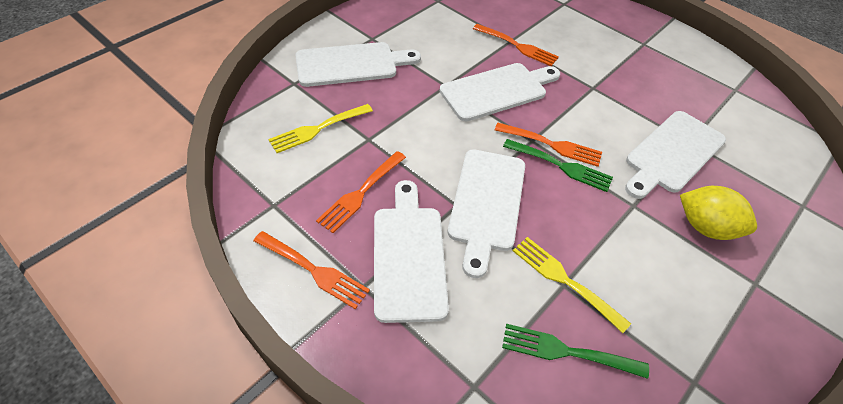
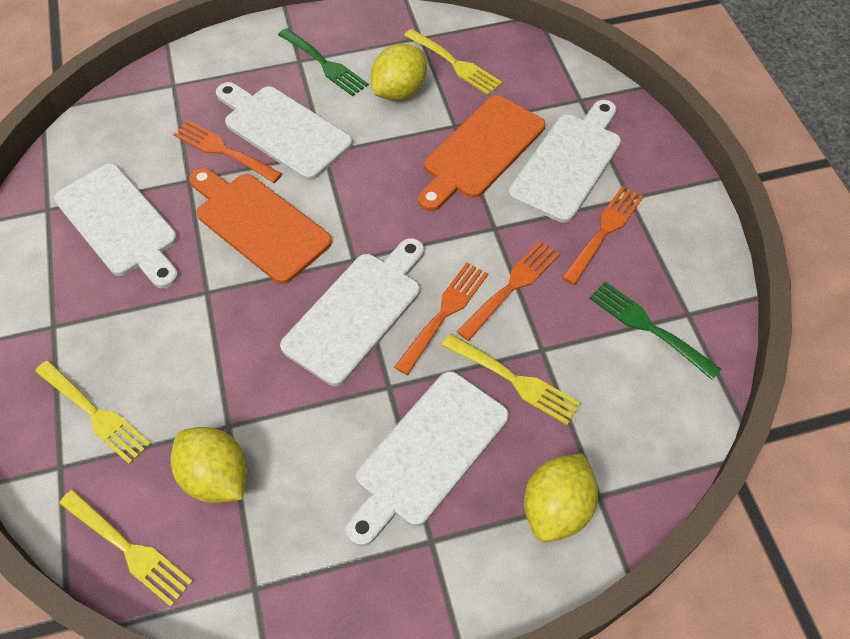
orange cutting board: none = 0 -> [189,168,332,284] [418,95,545,211] = 2
yellow fork: [268,104,373,153] [513,237,631,333] = 2 -> [35,360,151,465] [59,490,193,607] [404,29,502,95] [442,334,581,425] = 4
yellow lemon: [680,186,757,240] = 1 -> [171,427,247,503] [371,44,427,101] [524,453,598,542] = 3

